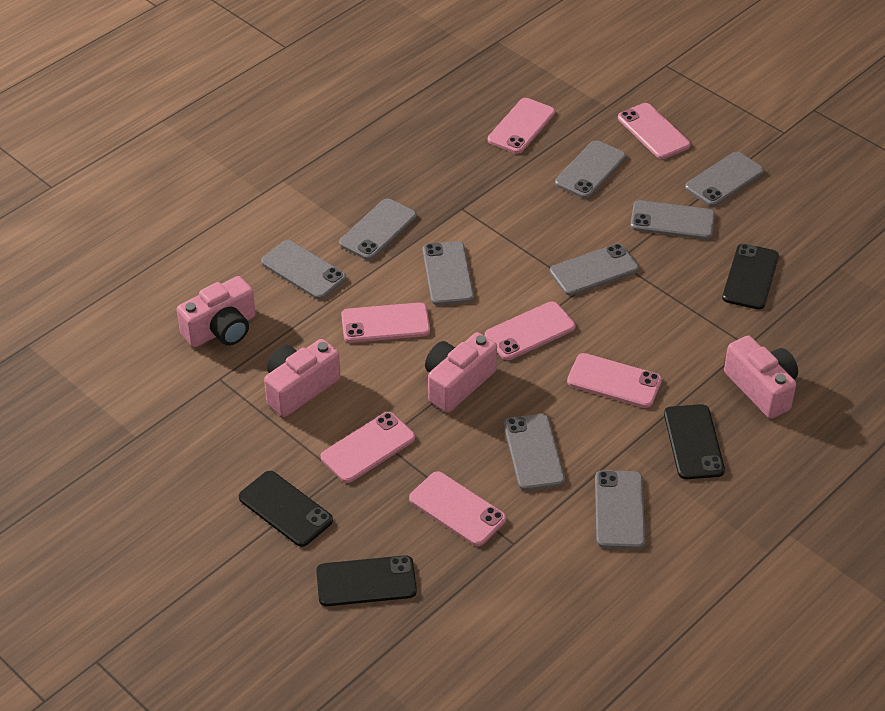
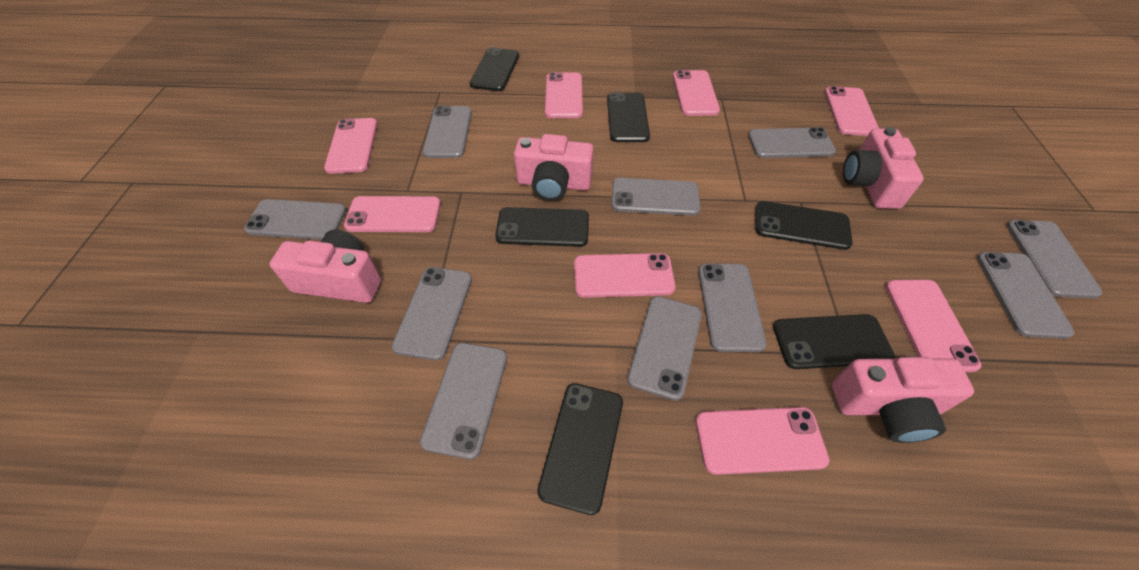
black phone: [239,471,333,547] [316,555,417,606] [664,404,725,479] [722,244,779,310] = 4 -> [470,47,519,91] [495,207,589,247] [537,383,623,515] [607,92,650,142] [755,201,853,250] [773,314,895,369] = 6
grey phone: [261,240,346,299] [339,199,416,260] [423,241,474,305] [504,414,565,491] [550,244,639,296] [555,140,626,198] [595,470,645,549] [630,200,715,239] [685,152,764,207] = 9 -> [244,199,346,240] [392,267,472,361] [420,343,507,459] [423,106,472,158] [612,178,701,216] [627,296,702,401] [698,263,767,352] [748,127,836,158] [977,252,1074,339] [1007,220,1103,298] = 10
pink phone: [321,412,415,483] [341,302,430,343] [409,471,506,546] [485,301,576,360] [488,98,555,154] [567,353,662,408] [618,103,690,159] = 7 -> [324,118,378,174] [344,196,441,232] [545,72,583,118] [574,253,675,298] [673,70,720,116] [696,407,829,475] [825,86,879,136] [885,280,981,372] = 8

